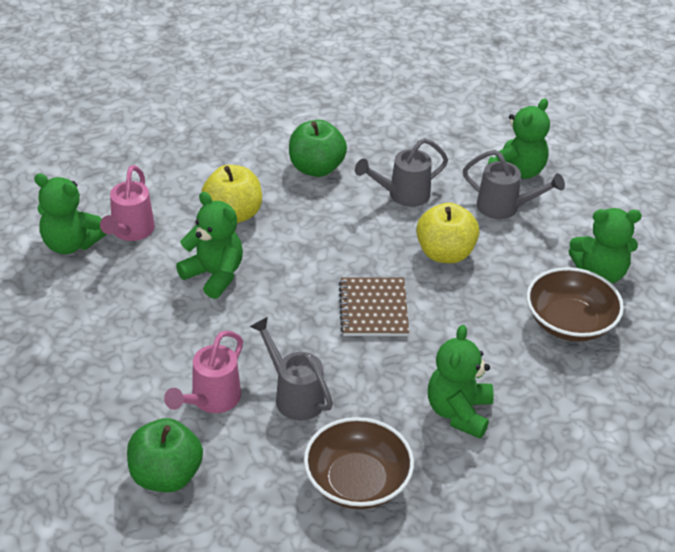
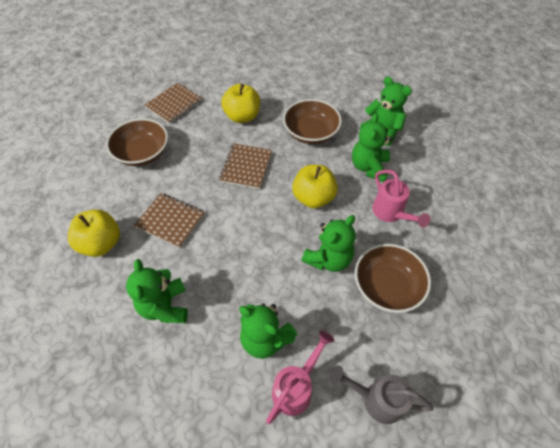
brown bowl: [304,417,414,509] [526,267,624,342] = 2 -> [106,118,168,166] [283,99,342,144] [355,244,431,313] = 3
brown notebook: [339,277,409,336] = 1 -> [134,193,205,248] [145,83,202,124] [219,143,272,189] = 3
green apple: [127,418,203,492] [289,120,347,177] = 2 -> none = 0
grey watering can: [250,317,333,421] [355,138,448,207] [463,150,565,219] = 3 -> [330,365,434,424] = 1
yellow apple: [201,165,262,223] [416,203,479,263] = 2 -> [68,210,120,257] [221,84,260,123] [292,165,338,208] = 3

